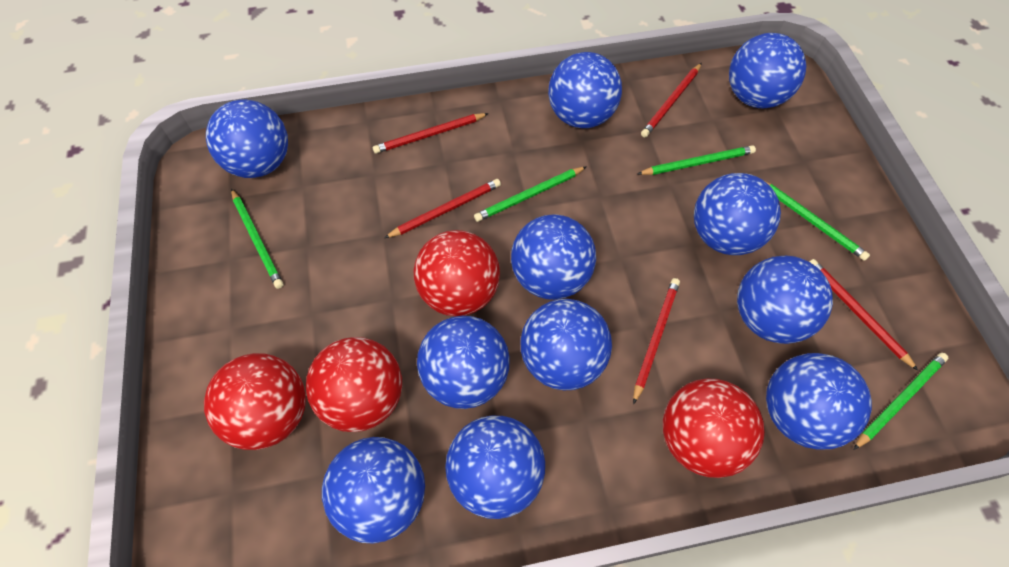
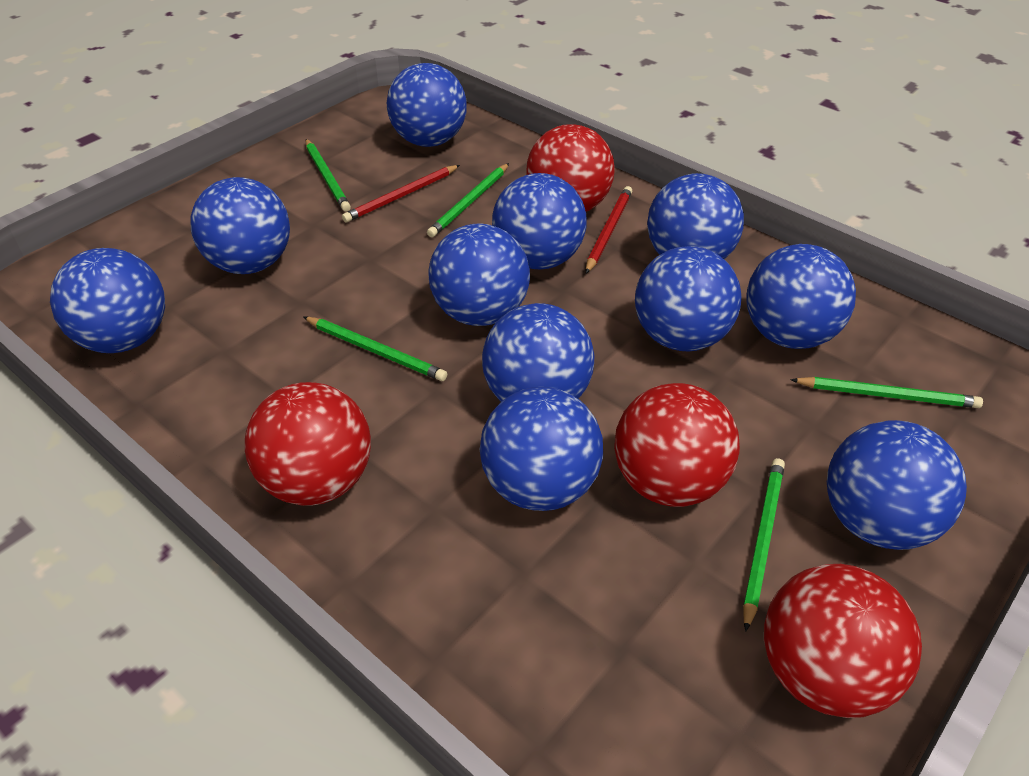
red pencil: [373,113,489,154] [384,179,501,238] [633,278,680,404] [641,63,702,137] [809,259,918,370] = 5 -> [342,165,460,222] [586,186,632,273] = 2

